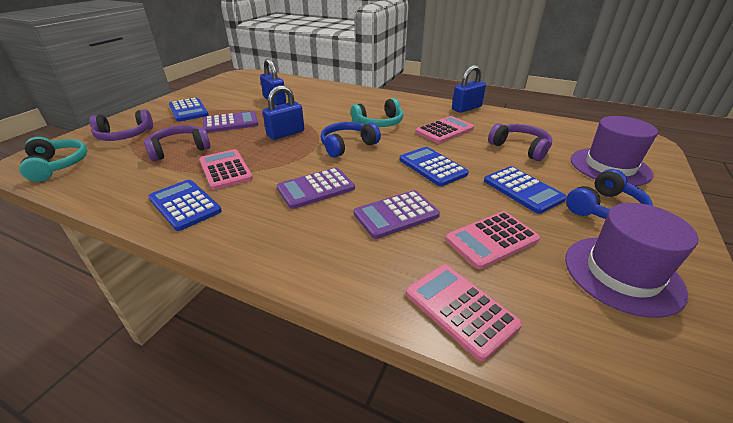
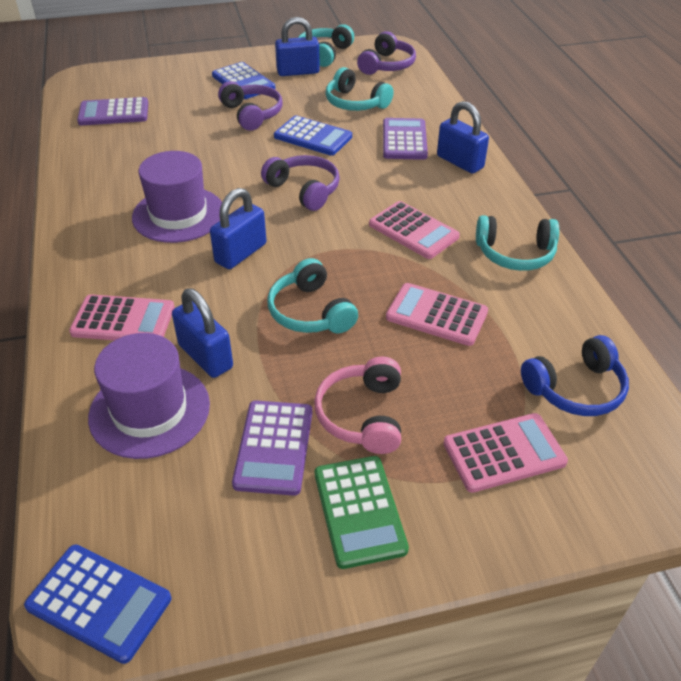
blue calculator: [148,180,222,231] [169,98,209,122] [400,147,469,186] [484,166,567,214] = 4 -> [24,545,171,664] [212,62,275,99] [274,115,352,156] = 3
blue headphones: [321,122,381,157] [566,169,652,219] = 2 -> [521,335,629,416] = 1
blue padlock: [260,59,286,105] [263,85,304,140] [452,65,486,113] = 3 -> [172,288,233,378] [210,188,266,269] [275,17,320,76] [437,101,489,174] = 4
green calculator: none = 0 -> [315,456,409,569] = 1
pink headphones: none = 0 -> [314,357,401,454] = 1
turquoise headphones: [19,137,87,182] [351,98,403,127] = 2 -> [268,258,358,333] [298,24,354,67] [326,67,394,111] [476,215,559,271] = 4

